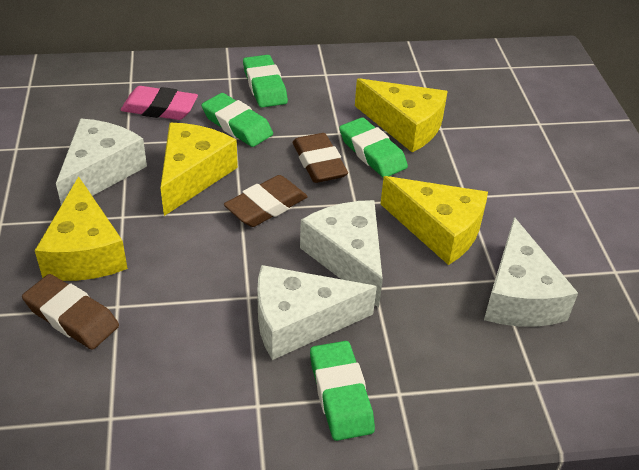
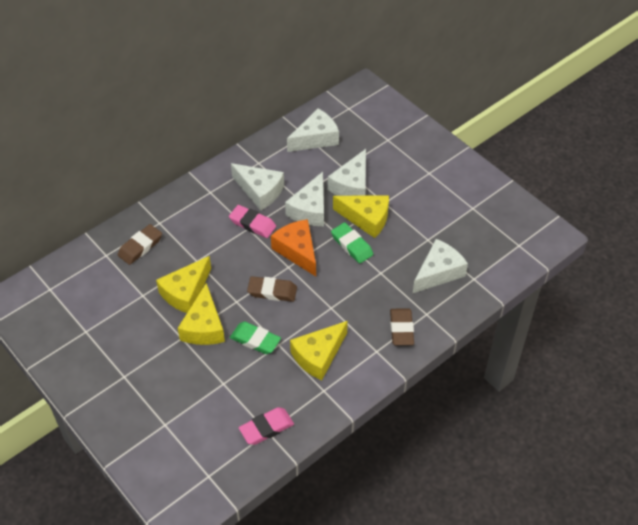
green eraser: [201,93,273,147] [243,55,288,108] [310,341,375,441] [339,117,408,178] = 4 -> [230,322,281,354] [331,222,373,264] = 2
orange cheese: none = 0 -> [271,219,316,276] = 1
pink eraser: [121,86,198,120] = 1 -> [229,205,276,238] [239,407,294,445] = 2
white cheese: [56,119,147,205] [257,265,377,360] [300,200,383,308] [484,217,578,327] = 4 -> [231,163,284,211] [285,172,324,226] [287,108,339,152] [328,149,366,196] [413,239,468,293] = 5

